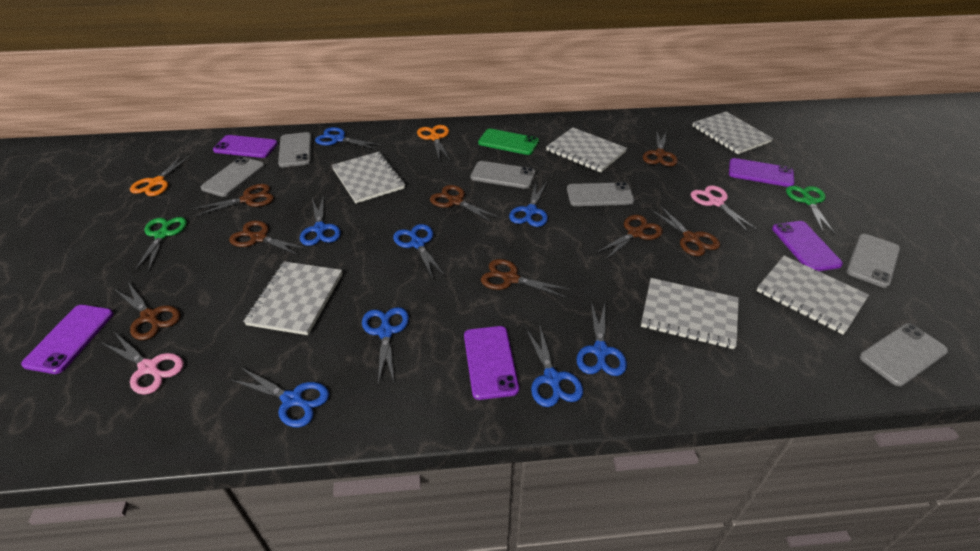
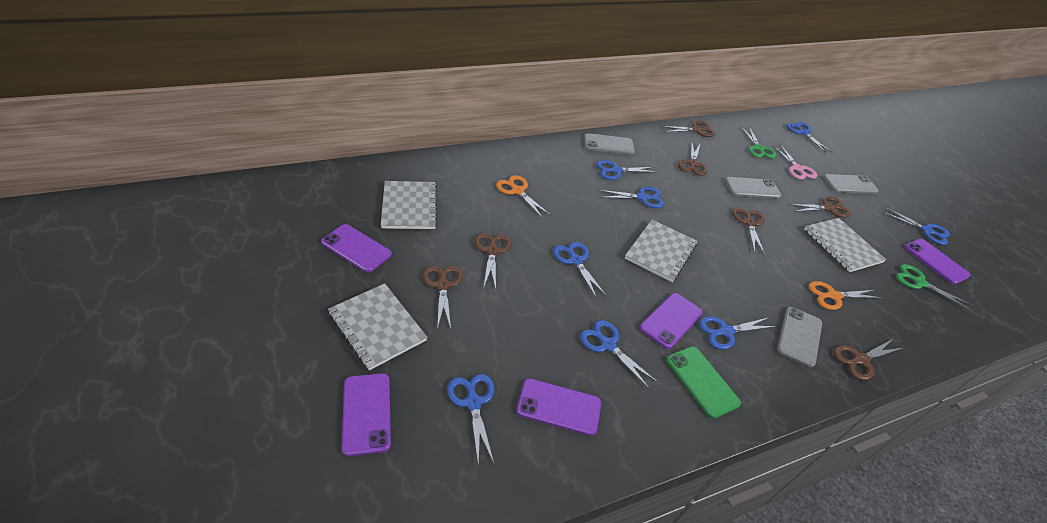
brown scissors: [116,282,180,340] [192,184,274,216] [229,221,308,256] [430,185,501,223] [481,259,571,298] [595,215,663,260] [643,130,678,167] [650,205,720,256] = 8 -> [423,266,463,330] [474,233,511,289] [661,121,715,137] [678,142,707,176] [732,207,765,255] [789,197,851,218] [834,339,903,380] = 7
grey notebook: [243,261,342,335] [331,152,405,203] [546,127,627,173] [641,278,739,349] [693,112,773,154] [757,256,869,334] = 6 -> [328,283,427,370] [381,181,437,229] [625,220,697,282] [804,218,886,272] = 4
grey phone: [201,157,265,197] [278,132,311,167] [471,161,535,189] [567,182,635,206] [846,234,900,288] [859,323,948,386] = 6 -> [584,133,635,155] [725,177,781,199] [777,307,822,367] [823,174,879,194] = 4
pink scissors: [101,333,184,395] [691,186,758,233] = 2 -> [773,144,817,179] = 1

